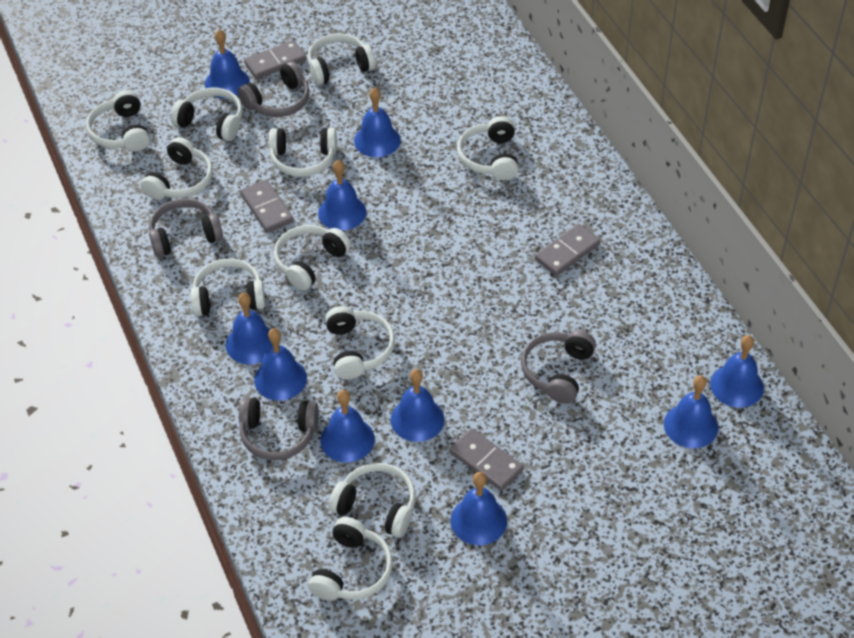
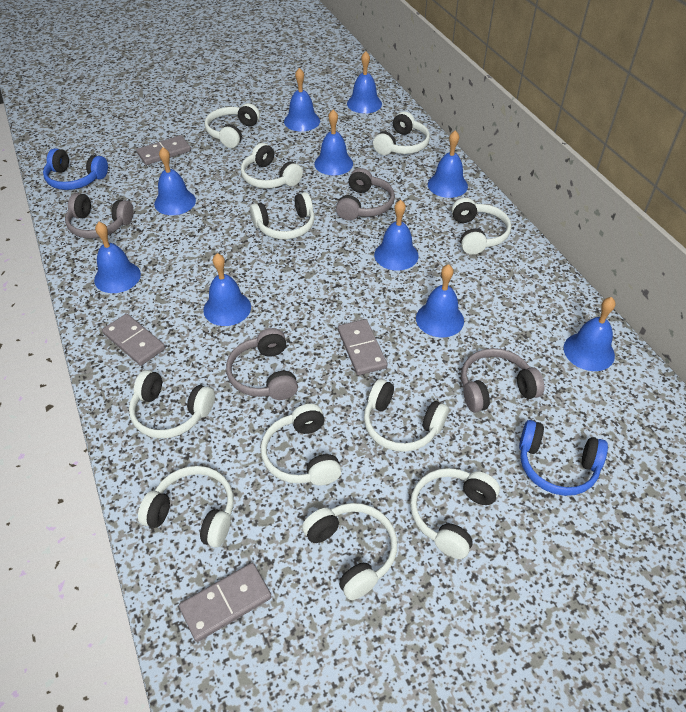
blue headphones: none = 0 -> [43,148,108,190] [519,420,608,496] = 2

